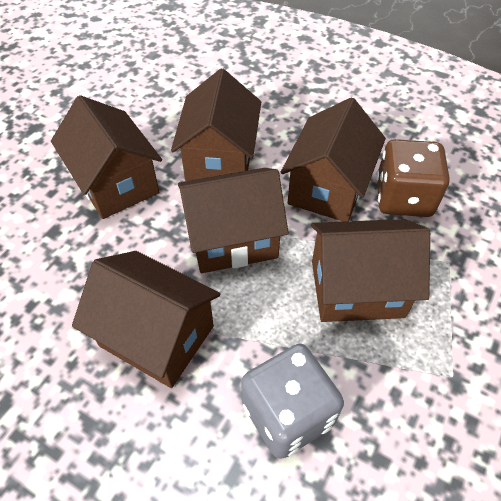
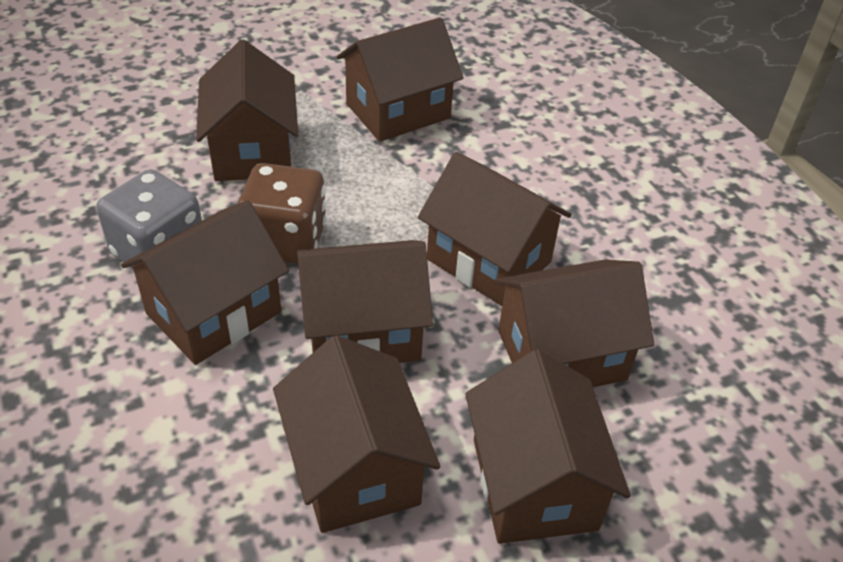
brown house: [51,95,162,219] [72,251,221,388] [171,69,261,181] [178,168,289,273] [281,97,386,221] [311,219,430,322] = 6 -> [121,200,289,365] [196,40,298,181] [273,335,440,533] [297,240,433,363] [337,18,463,142] [418,152,572,306] [465,349,631,544] [495,259,654,387] = 8

